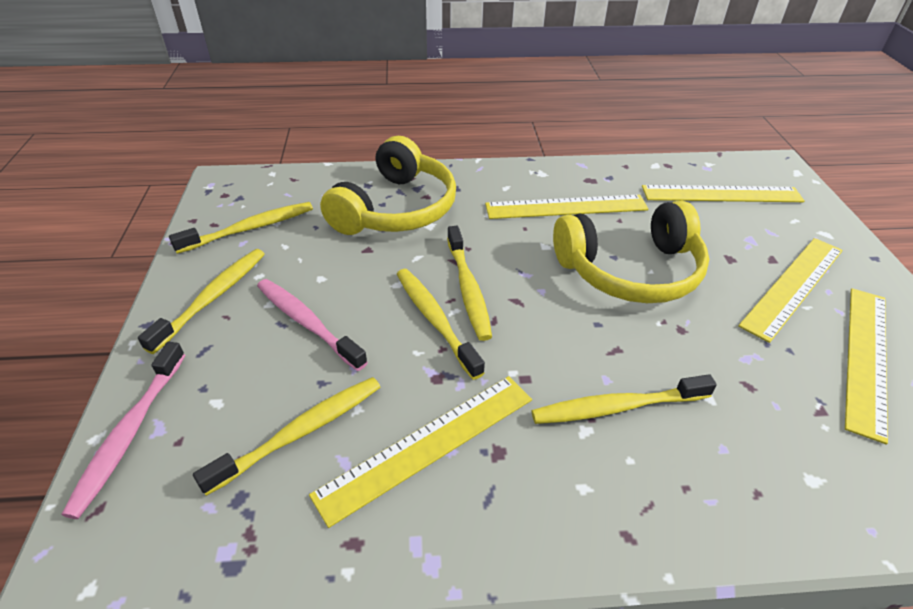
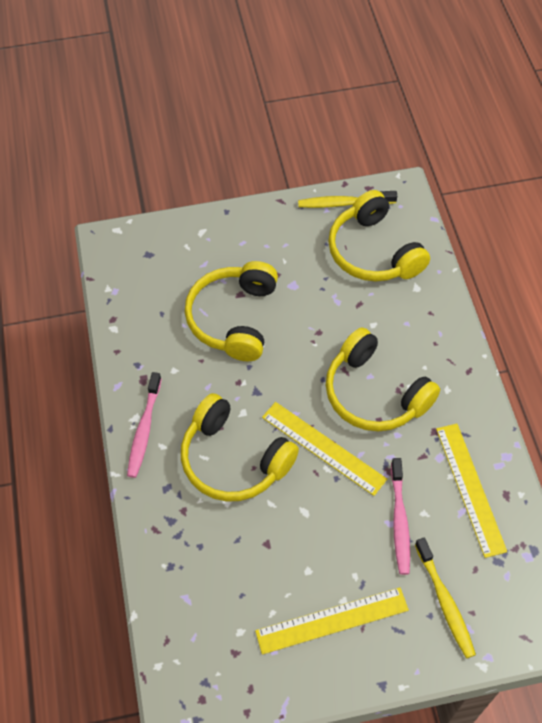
yellow headphones: [320,136,456,235] [553,201,709,303] = 2 -> [181,393,299,502] [185,261,278,361] [326,327,440,431] [328,190,430,282] = 4
yellow ruler: [309,376,532,528] [485,195,649,219] [642,185,805,202] [738,238,843,343] [845,288,888,445] = 5 -> [255,587,409,655] [262,402,387,496] [436,424,507,558] = 3
yellow toothbrush: [138,249,265,354] [169,202,313,254] [193,377,380,496] [397,269,485,380] [447,226,492,341] [531,374,717,424] = 6 -> [298,191,397,208] [415,538,476,658] = 2

